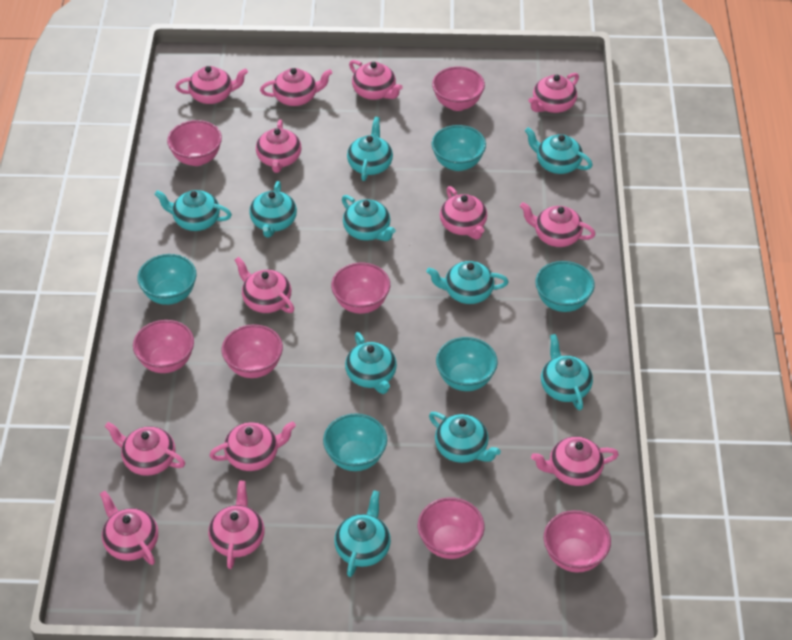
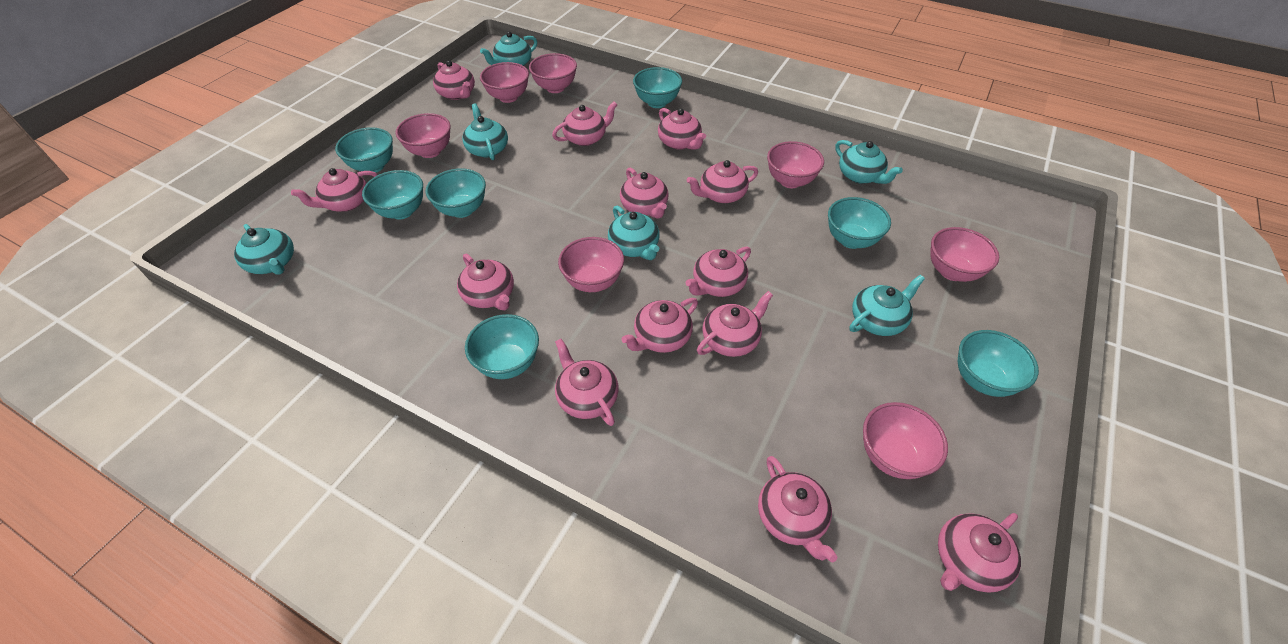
turquoise bowl: [137,254,197,305] [323,413,387,471] [431,125,486,171] [436,337,498,391] [535,261,595,312] = 5 -> [335,127,393,172] [362,170,423,220] [426,168,486,218] [465,314,539,379] [633,67,682,108] [828,197,891,249] [958,330,1039,397] = 7
turquoise teapot: [154,190,232,231] [249,181,297,238] [334,490,391,577] [342,195,396,241] [345,332,397,394] [347,117,393,181] [426,261,509,304] [429,412,501,463] [525,127,593,174] [541,334,593,410] = 10 -> [234,224,294,275] [462,103,508,160] [480,31,537,66] [608,206,660,260] [835,140,903,184] [849,275,925,336] = 6

